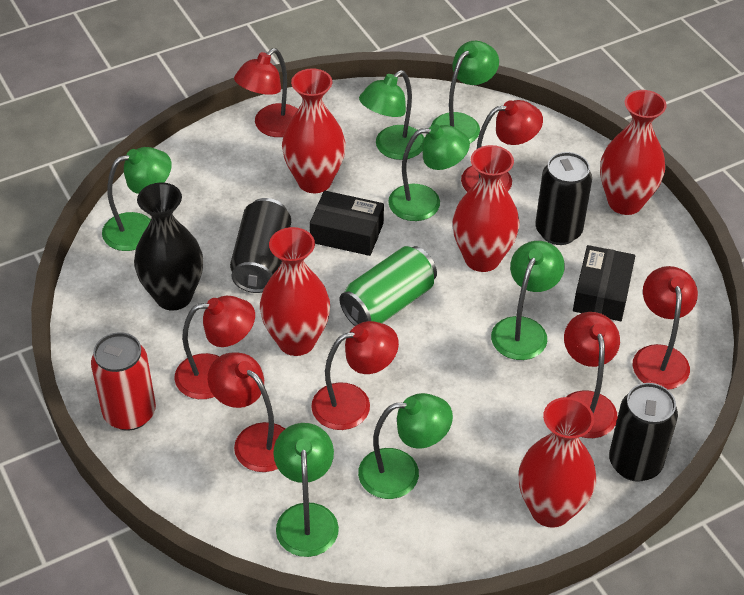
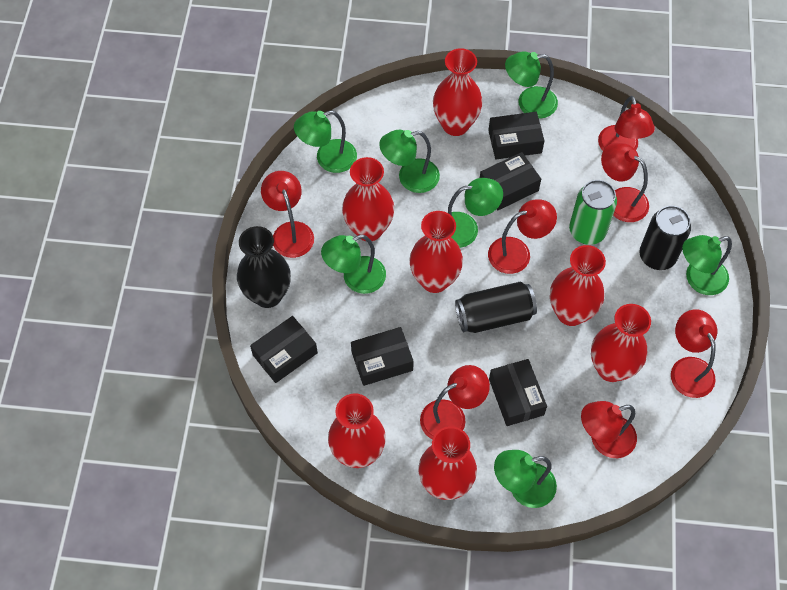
black box: [310,191,384,256] [573,245,635,321] = 2 -> [250,316,318,383] [351,327,414,386] [480,152,541,211] [488,112,545,159] [489,359,547,426] = 5
black can: [230,198,291,293] [535,152,592,245] [609,383,678,482] = 3 -> [455,281,537,333] [639,205,691,270] = 2
red can: [91,332,156,431] = 1 -> none = 0
red vase: [260,227,330,356] [282,69,346,193] [453,145,520,272] [519,397,596,528] [600,90,667,215] = 5 -> [328,393,386,468] [342,157,394,241] [409,211,463,293] [419,426,477,500] [433,48,483,136] [550,245,606,326] [591,304,651,382] = 7

